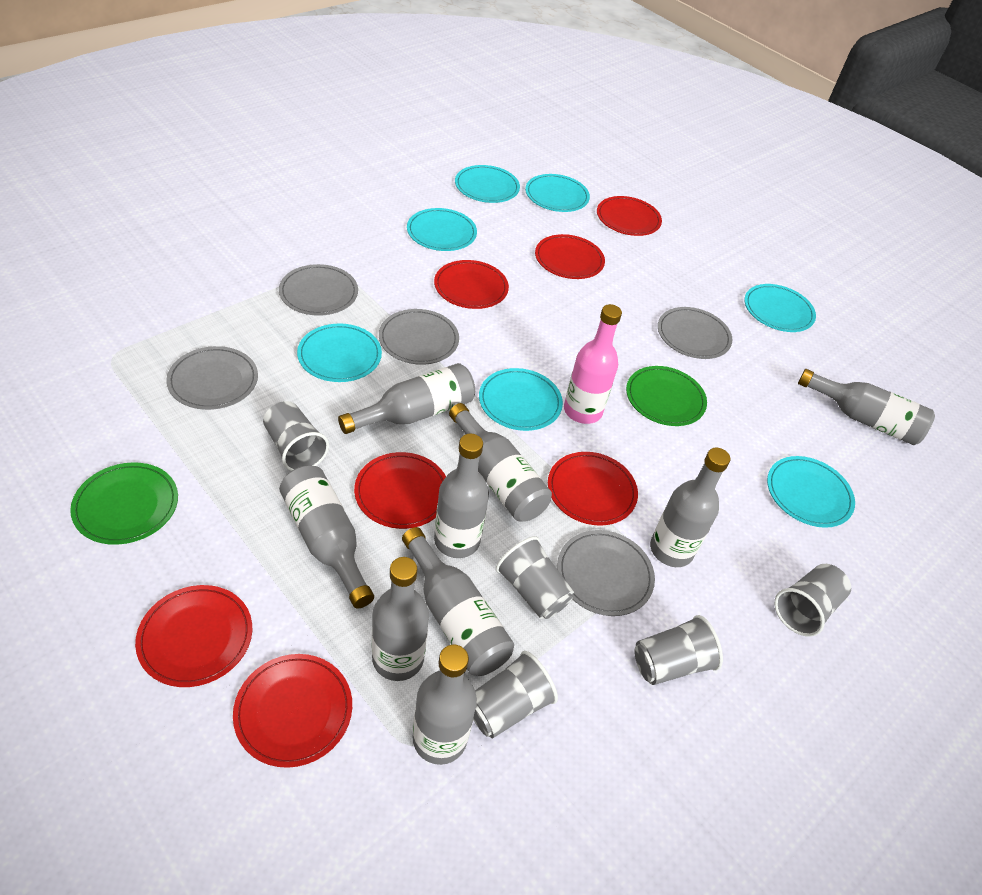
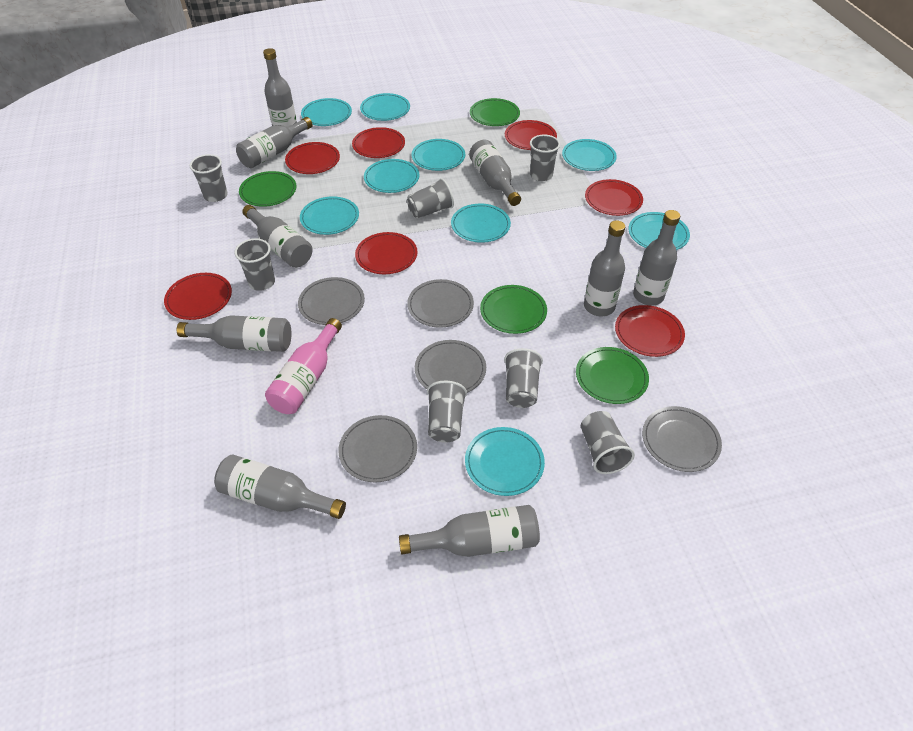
green plate: [70,462,178,545] [626,366,707,426] = 2 -> [239,171,297,207] [470,98,520,126] [480,285,547,334] [576,347,649,404] = 4
grey cup: [263,401,329,471] [473,651,558,738] [496,536,574,619] [634,615,723,685] [774,564,851,637] = 5 -> [190,154,228,202] [234,238,275,291] [407,178,454,219] [427,381,467,443] [504,348,543,408] [530,134,560,181] [581,411,635,474] = 7
turquoise plate: [297,324,382,382] [407,208,477,251] [455,165,520,203] [479,368,563,431] [525,174,590,212] [744,284,816,332] [767,456,855,528] = 7 -> [300,196,359,235] [301,98,352,126] [360,93,410,121] [364,159,419,193] [412,139,465,171] [451,204,511,243] [465,427,545,496] [562,139,617,171] [628,212,690,250] = 9

